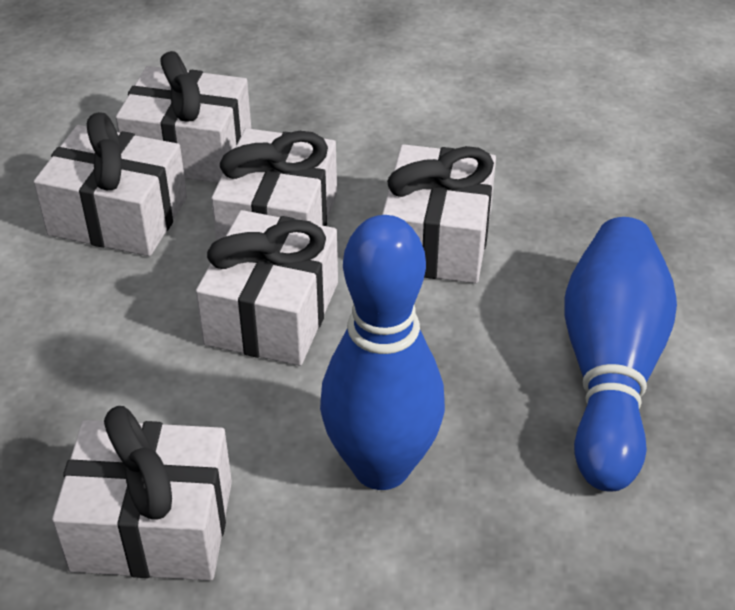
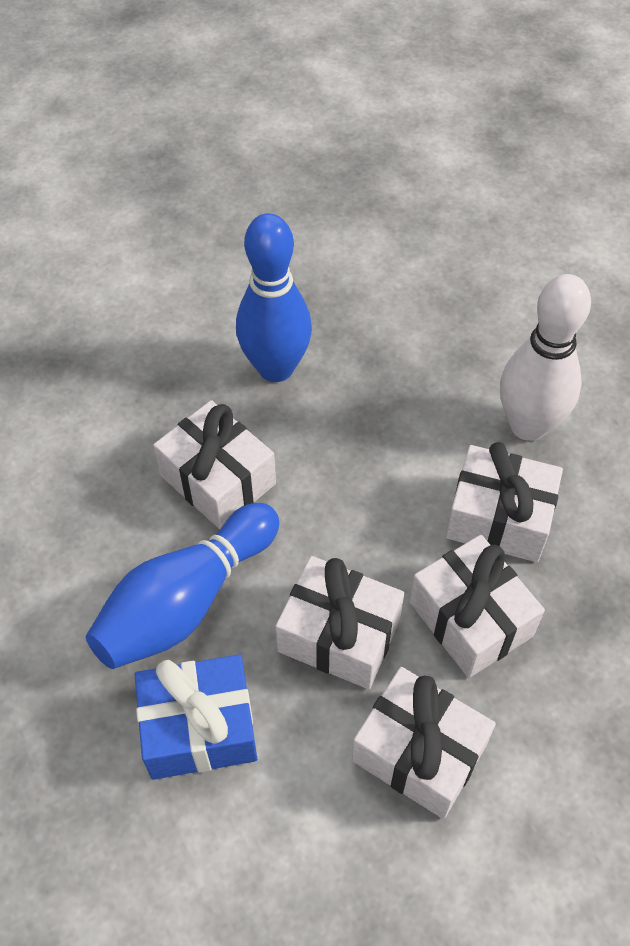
blue gift: none = 0 -> [134,654,257,780] = 1
white bowling pin: none = 0 -> [500,274,591,441] = 1
white gift: [34,112,187,256] [52,406,232,581] [116,51,251,183] [196,210,338,366] [211,128,337,241] [382,144,496,283] = 6 -> [153,400,276,529] [275,556,404,689] [352,667,496,819] [410,535,545,678] [446,442,563,562] = 5

